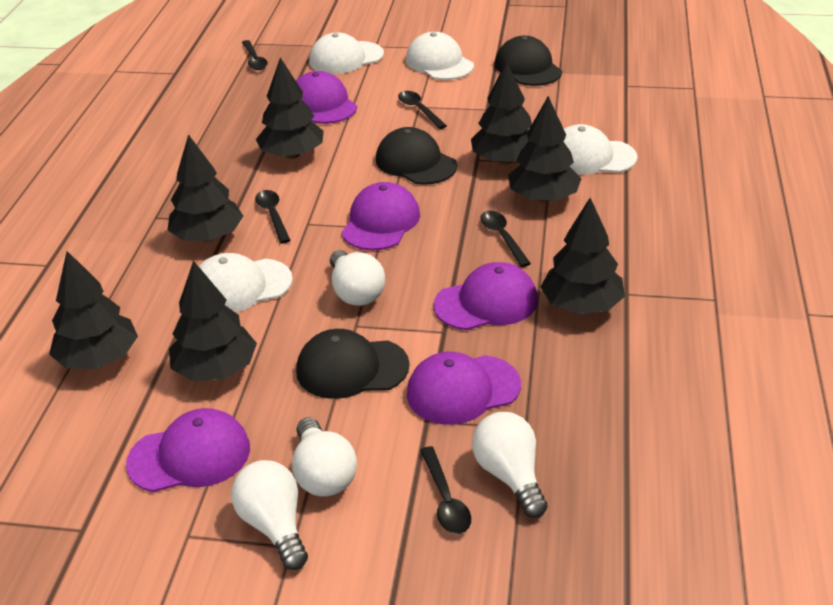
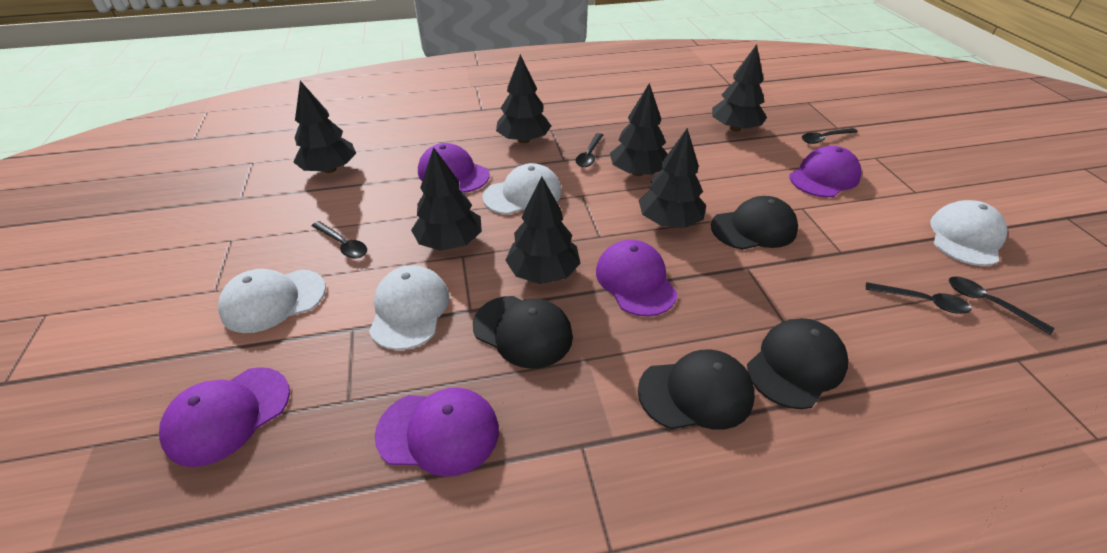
black cap: [296,329,410,399] [376,127,457,185] [495,36,562,86] = 3 -> [473,296,573,369] [638,350,755,430] [711,196,798,250] [747,318,848,409] = 4
white light bulb: [231,460,308,570] [292,417,357,496] [330,250,385,306] [472,412,548,518] = 4 -> none = 0

